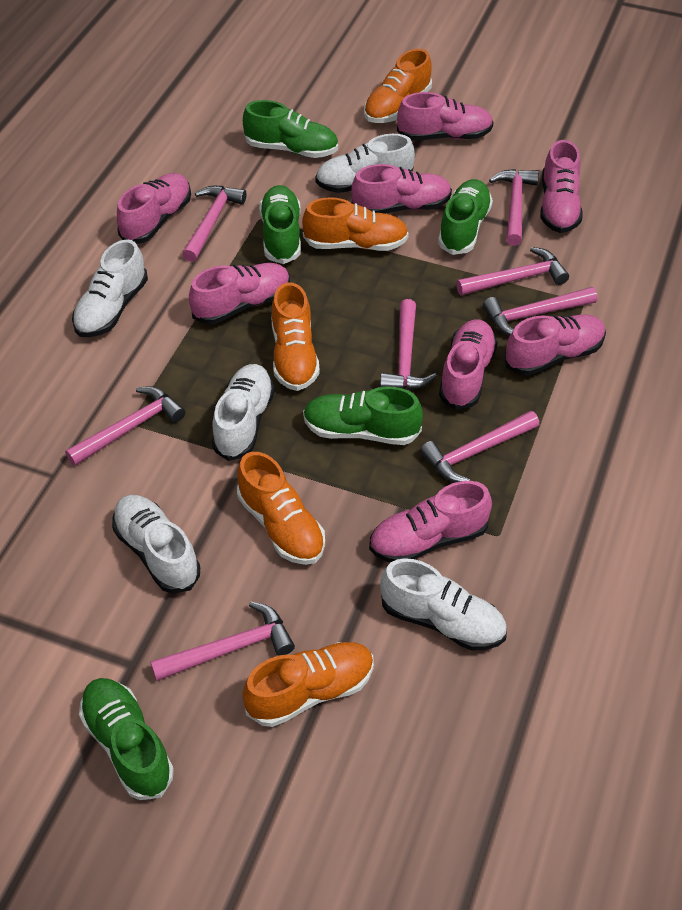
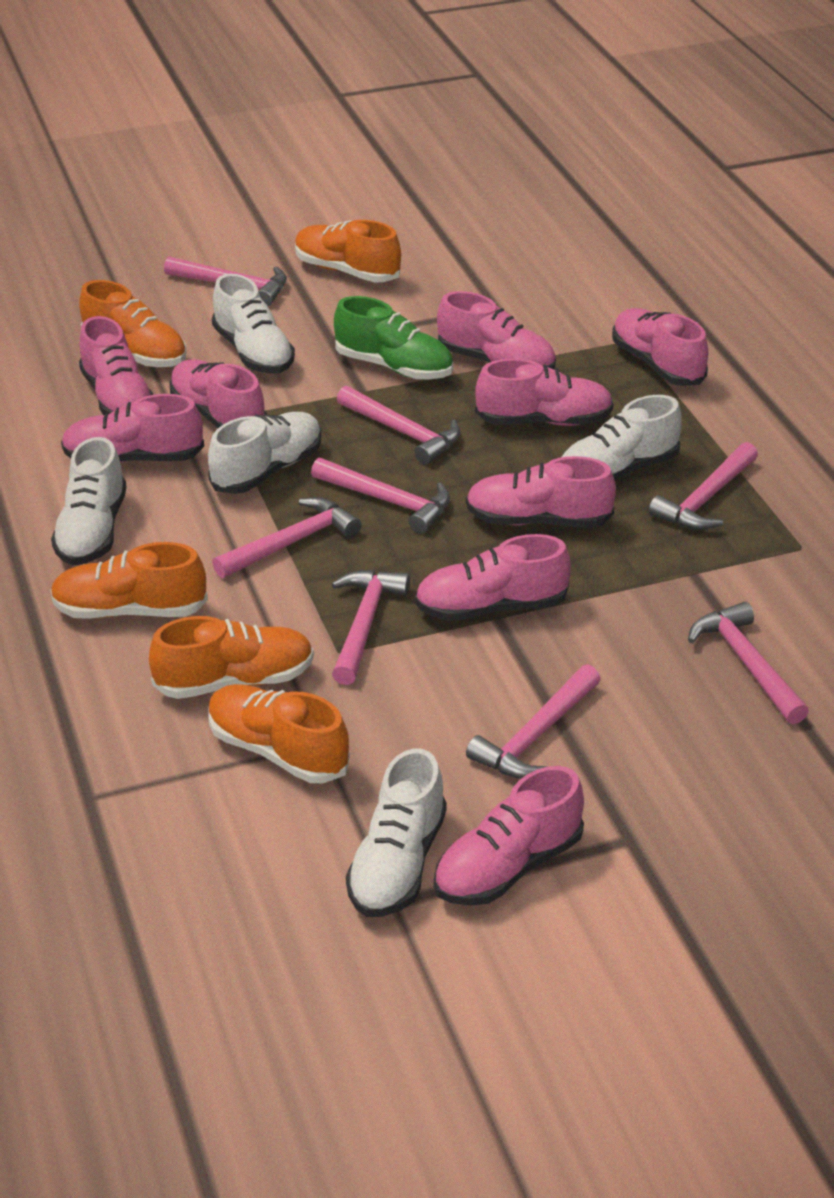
green shoe: [79,678,174,800] [243,100,338,158] [259,185,301,264] [303,386,423,445] [438,179,493,255] = 5 -> [334,296,453,380] = 1
pink shoe: [117,173,191,243] [189,263,290,324] [351,164,452,214] [369,481,492,563] [397,92,494,141] [439,319,498,410] [505,314,606,376] [540,140,583,233] = 8 -> [61,394,204,463] [79,316,154,415] [169,360,267,429] [415,534,571,621] [434,766,584,906] [437,291,556,369] [466,456,616,528] [475,359,614,426] [612,308,708,386] = 9

